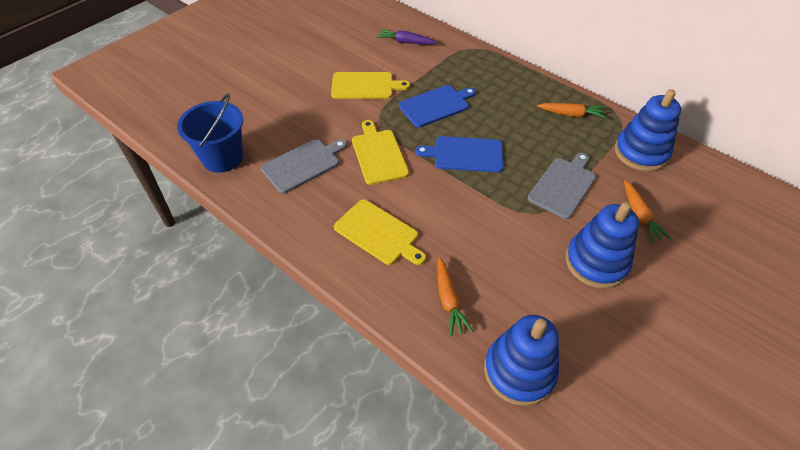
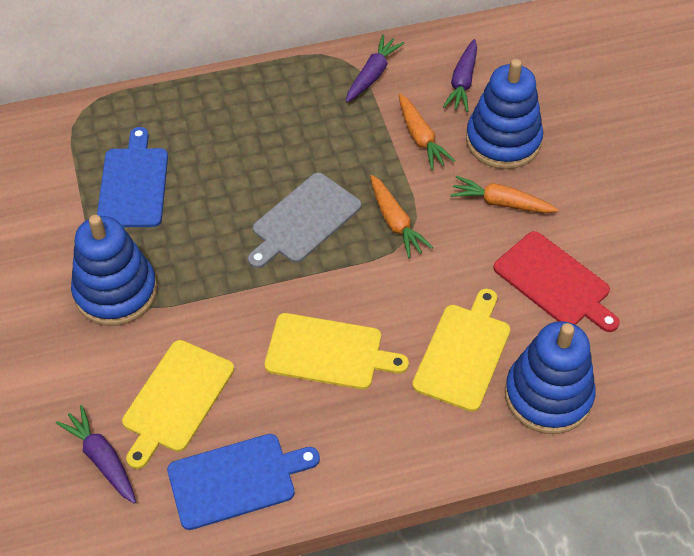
blue bucket: [177,94,243,173] = 1 -> none = 0
grey cutting board: [261,139,347,194] [528,153,596,219] = 2 -> [248,173,361,268] = 1
purple carrot: [376,29,437,45] = 1 -> [56,405,136,504] [346,35,404,102] [443,39,477,112] = 3
red cutting board: none = 0 -> [493,231,620,332] = 1

